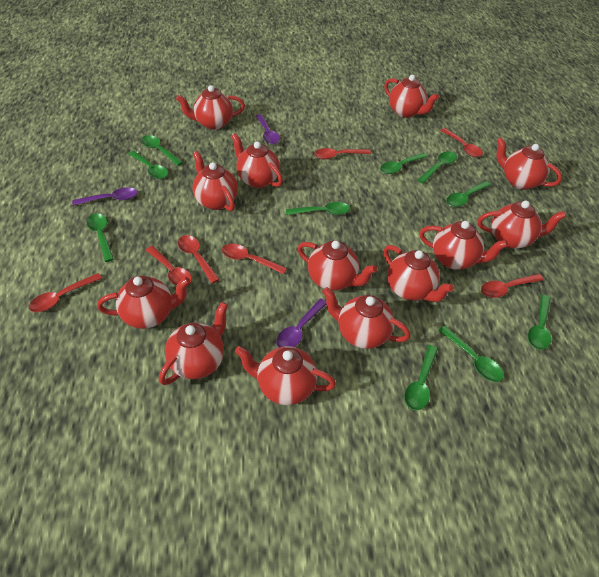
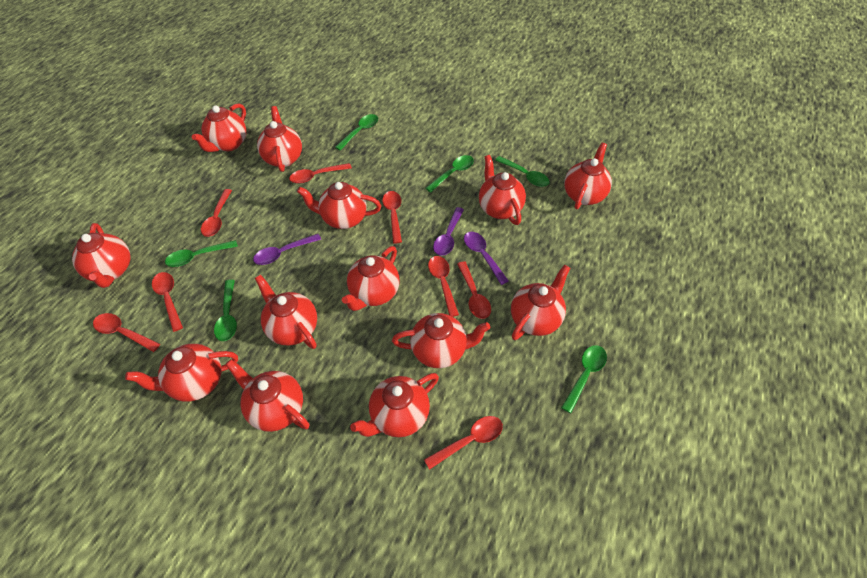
green spoon: [87,213,114,262] [128,151,168,179] [141,135,183,166] [286,202,350,215] [380,153,428,174] [404,345,438,410] [418,151,457,183] [438,326,504,382] [446,181,491,207] [528,295,551,350] = 10 -> [165,240,238,267] [214,280,237,341] [335,114,378,151] [425,155,474,192] [495,156,550,187] [561,345,607,413] = 6
red spoon: [29,273,102,312] [146,246,192,286] [178,235,220,283] [222,244,287,274] [314,148,371,159] [440,128,483,157] [481,274,544,298] = 7 -> [93,313,160,352] [152,272,183,332] [201,189,232,237] [289,163,352,184] [382,191,402,243] [424,416,503,470] [428,256,459,317] [457,261,491,319] = 8

